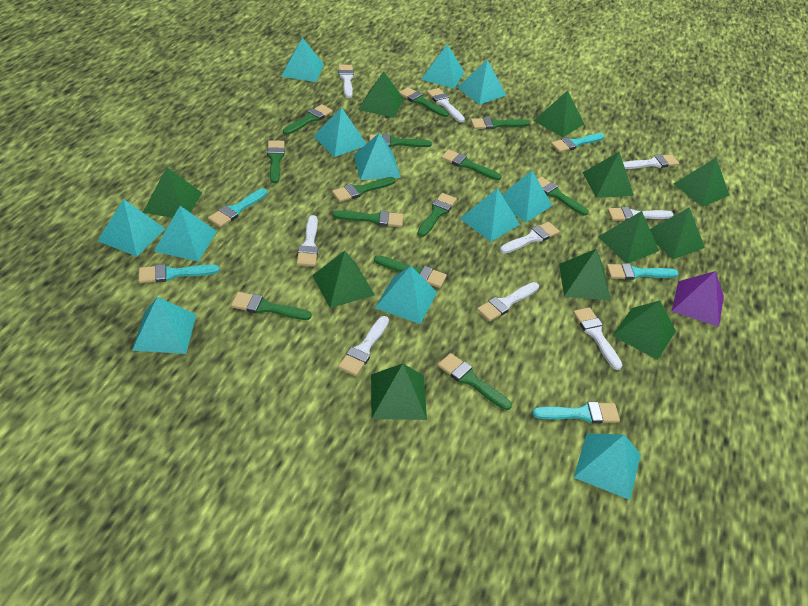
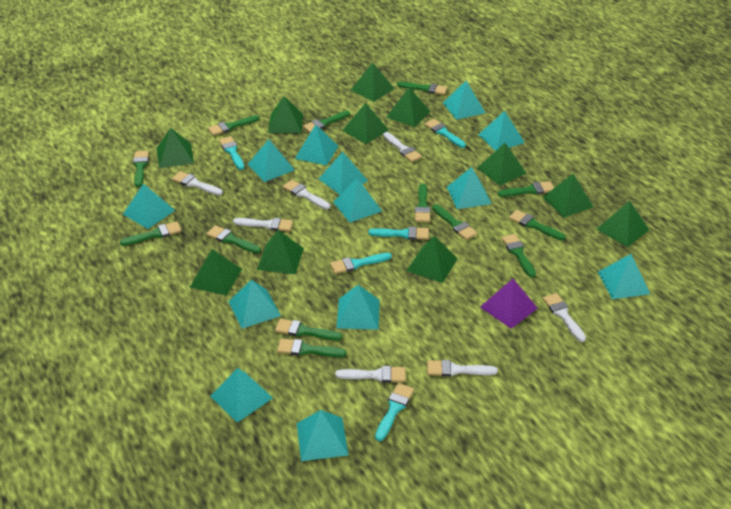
turquoise pyramid: [98,199,165,257] [132,297,197,354] [154,206,217,262] [281,38,324,82] [313,107,367,157] [354,132,401,180] [375,266,437,324] [421,44,464,88] [457,60,506,105] [460,188,520,242] [502,170,553,223] [573,433,641,500] = 12 -> [123,184,175,229] [210,368,273,423] [229,280,281,329] [248,139,295,182] [295,124,338,165] [297,410,349,461] [319,152,368,194] [333,178,382,223] [337,285,380,330] [443,81,485,120] [447,167,492,209] [478,111,525,151] [598,254,650,299] = 13
white brush: [297,215,318,266] [338,65,354,98] [338,316,389,376] [427,88,465,123] [477,282,539,322] [500,222,560,254] [573,307,622,370] [608,207,674,221] [623,154,679,169] = 9 -> [172,171,223,195] [233,218,293,231] [283,180,330,209] [335,366,406,383] [383,132,422,162] [427,360,498,377] [543,293,586,342] = 7

